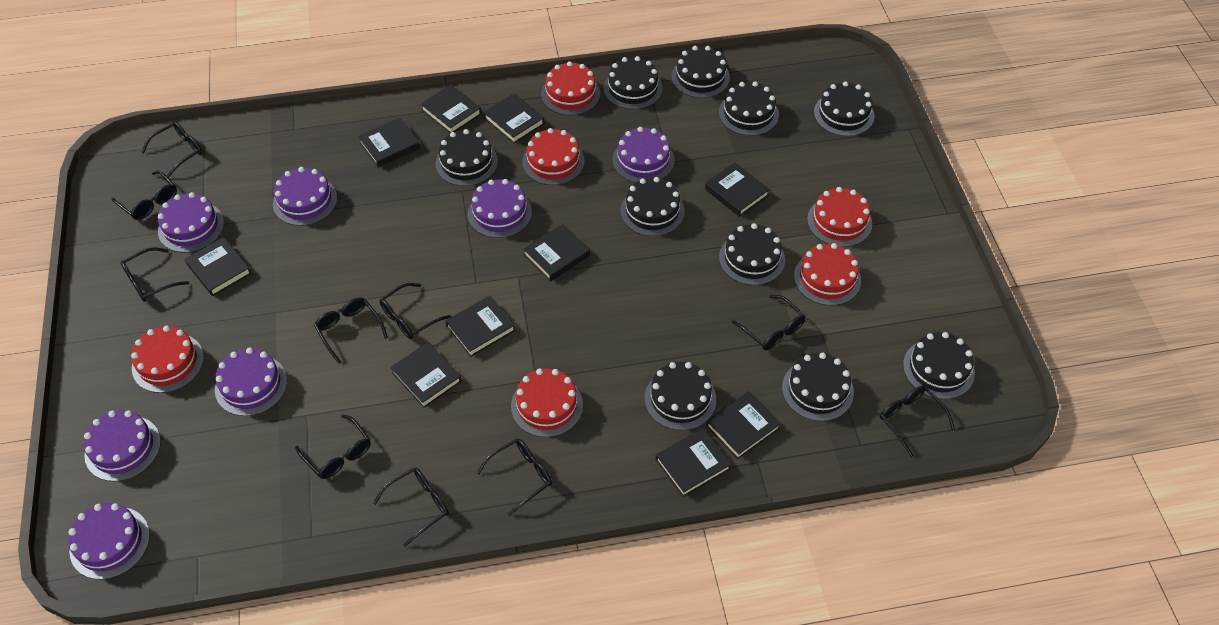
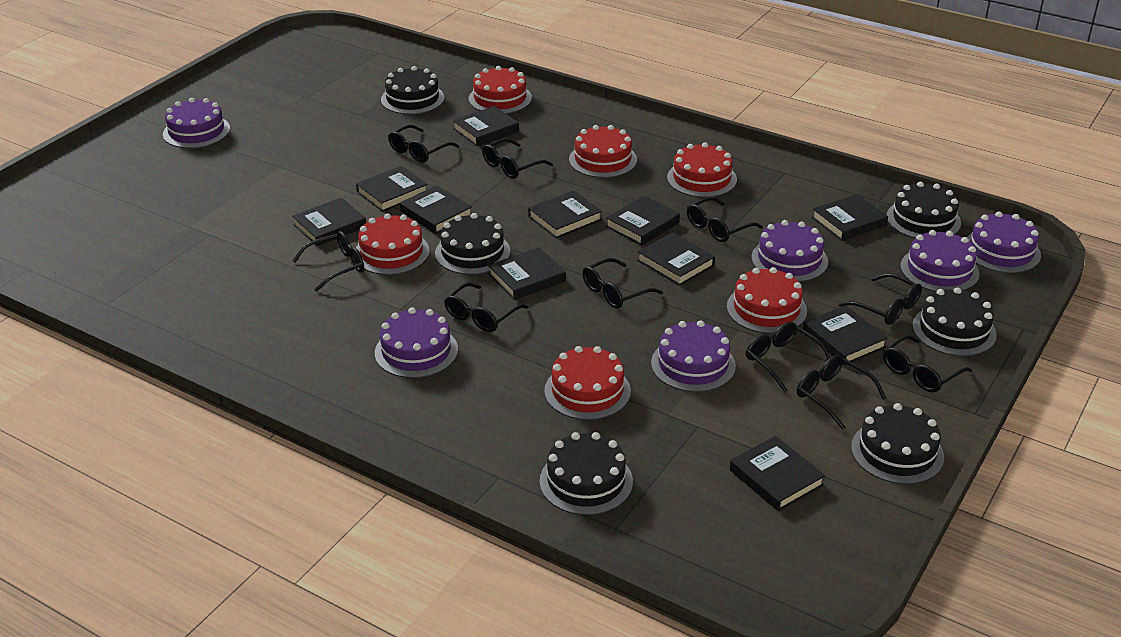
black book: [185,237,251,296] [358,118,420,168] [390,342,462,408] [421,85,482,133] [445,296,515,357] [484,93,544,143] [523,224,590,281] [656,428,731,497] [705,162,770,217] [706,391,781,459] = 10 -> [292,198,366,246] [356,166,428,212] [400,185,472,234] [453,106,519,146] [488,247,566,300] [528,190,602,238] [606,196,680,246] [637,232,715,286] [730,436,825,511] [803,305,888,365] [812,194,888,241] = 11
black cake: [436,129,498,186] [604,56,663,109] [620,177,685,236] [645,362,716,430] [671,46,730,98] [719,81,779,136] [719,223,785,285] [782,353,854,421] [814,81,875,136] [903,332,975,399] = 10 -> [381,66,444,114] [435,213,511,275] [540,432,633,515] [851,403,944,484] [887,182,961,238] [912,287,997,356] = 6
purple cake: [68,503,150,579] [83,410,161,481] [158,192,224,253] [215,348,287,416] [273,167,337,226] [468,179,532,238] [612,127,674,183] = 7 -> [163,98,230,148] [375,307,458,378] [651,320,736,392] [752,220,828,282] [900,230,980,292] [967,211,1041,273] = 6

